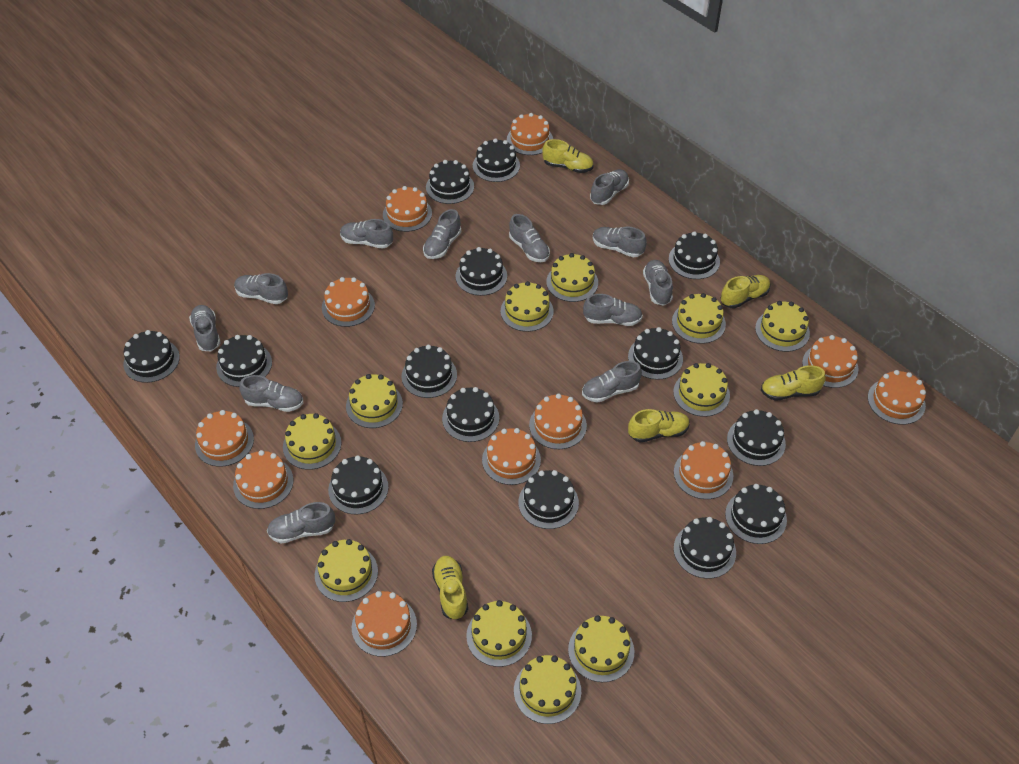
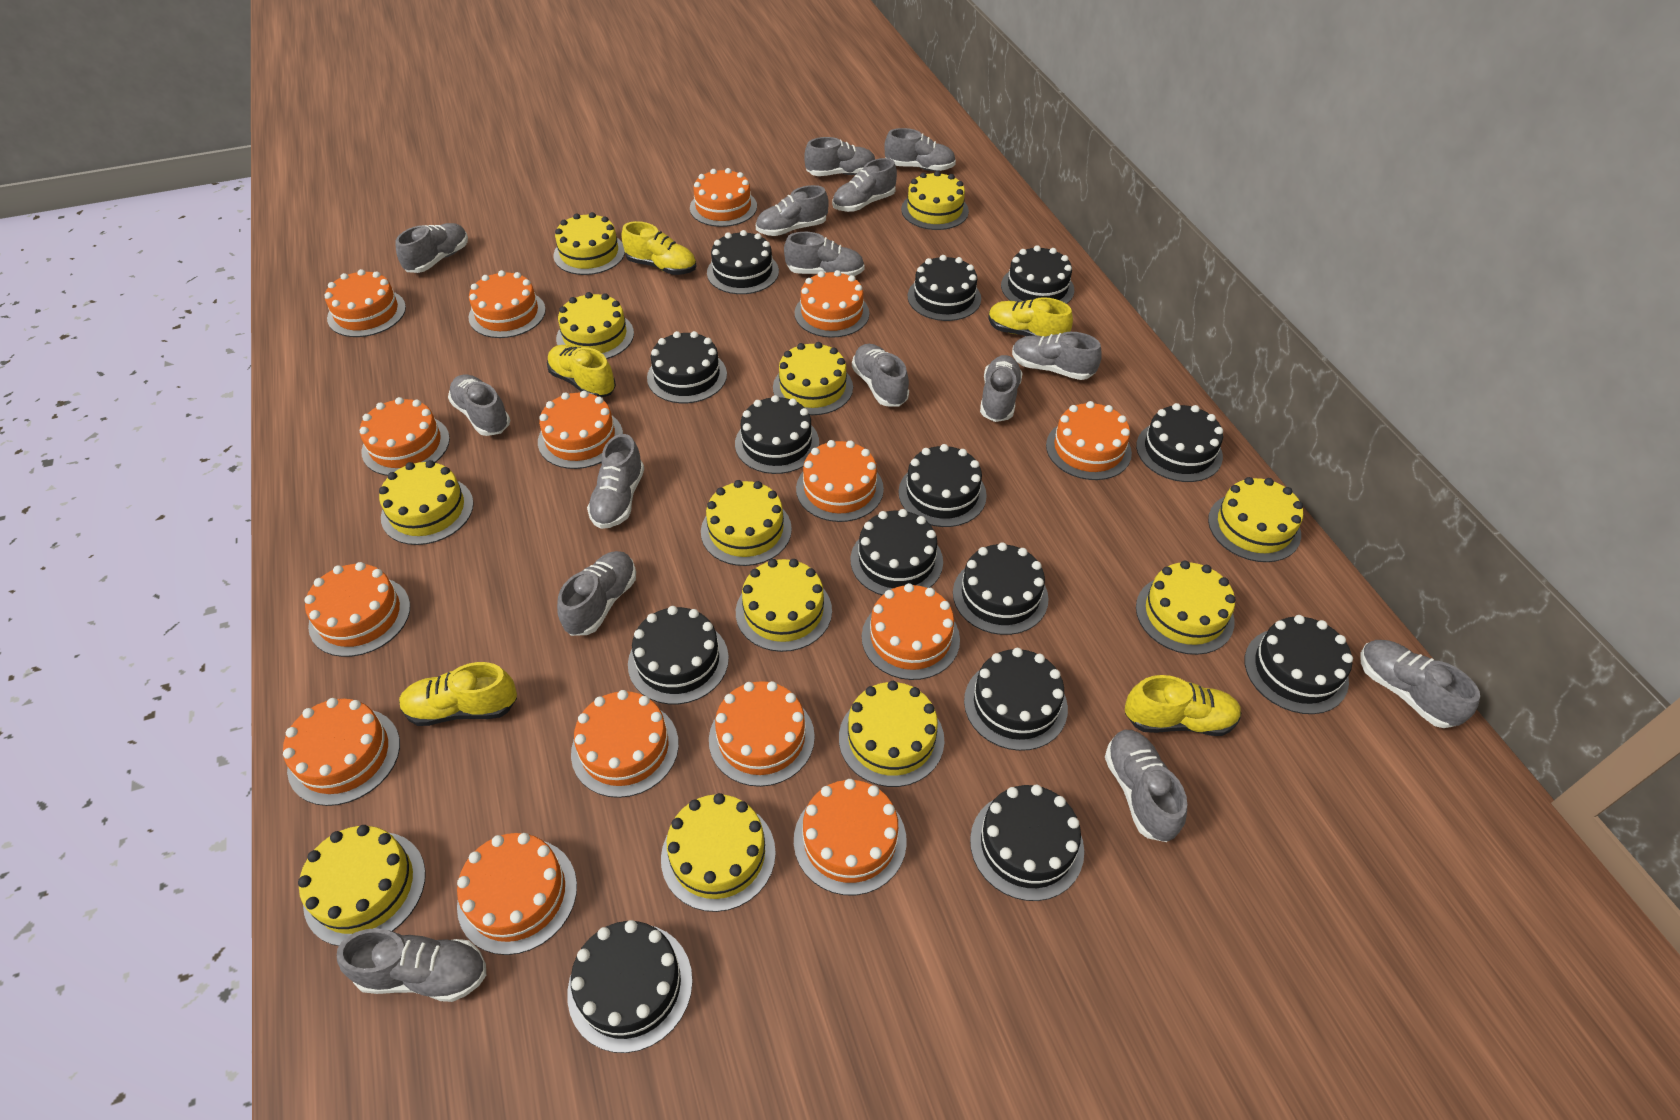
grey shoe: [189,305,220,351] [234,273,288,304] [240,375,303,412] [267,502,335,543] [340,219,393,249] [423,209,461,259] [509,214,550,262] [582,361,642,403] [583,294,643,326] [590,169,629,205] [593,226,647,257] [643,260,673,306] = 12 -> [337,928,486,1002] [395,223,468,273] [448,375,510,436] [557,551,636,636] [587,434,644,529] [756,185,829,236] [784,232,865,276] [804,137,875,176] [832,158,897,212] [852,344,909,406] [884,128,956,171] [980,355,1023,422] [1012,332,1102,380] [1105,730,1187,842] [1360,640,1480,728] = 15
orange cake: [195,410,254,467] [233,450,294,509] [322,277,375,327] [352,591,417,657] [383,186,432,232] [482,428,541,485] [507,113,553,155] [529,394,587,449] [674,441,733,499] [802,335,858,388] [868,370,926,425] = 11 -> [283,698,400,806] [305,562,410,657] [324,269,406,337] [360,397,450,476] [457,833,577,955] [469,270,546,338] [538,391,623,469] [571,690,679,798] [690,168,757,227] [709,681,815,787] [794,779,907,895] [795,270,869,338] [796,440,884,522] [862,583,960,680] [1046,401,1132,480] = 15
yellow cake: [283,413,341,470] [315,539,378,602] [346,374,403,428] [466,600,532,667] [501,281,554,332] [514,655,581,724] [546,253,598,302] [568,615,634,682] [672,293,726,344] [673,363,730,417] [755,301,810,352] = 11 -> [298,825,426,946] [379,460,474,545] [553,212,625,275] [556,292,634,359] [661,793,776,912] [701,480,792,566] [736,559,832,652] [773,342,853,415] [839,681,944,787] [901,171,969,230] [1136,561,1236,655] [1208,477,1303,562] = 12

